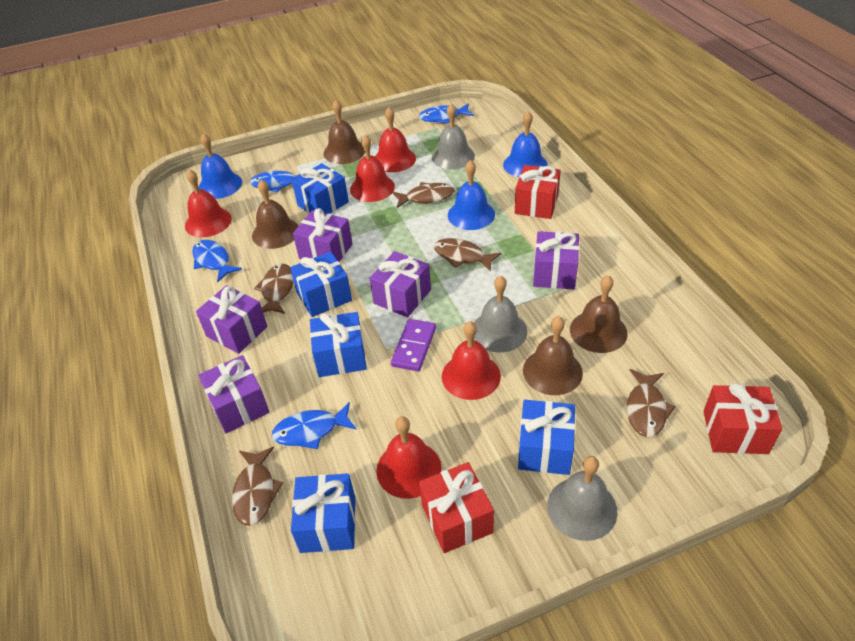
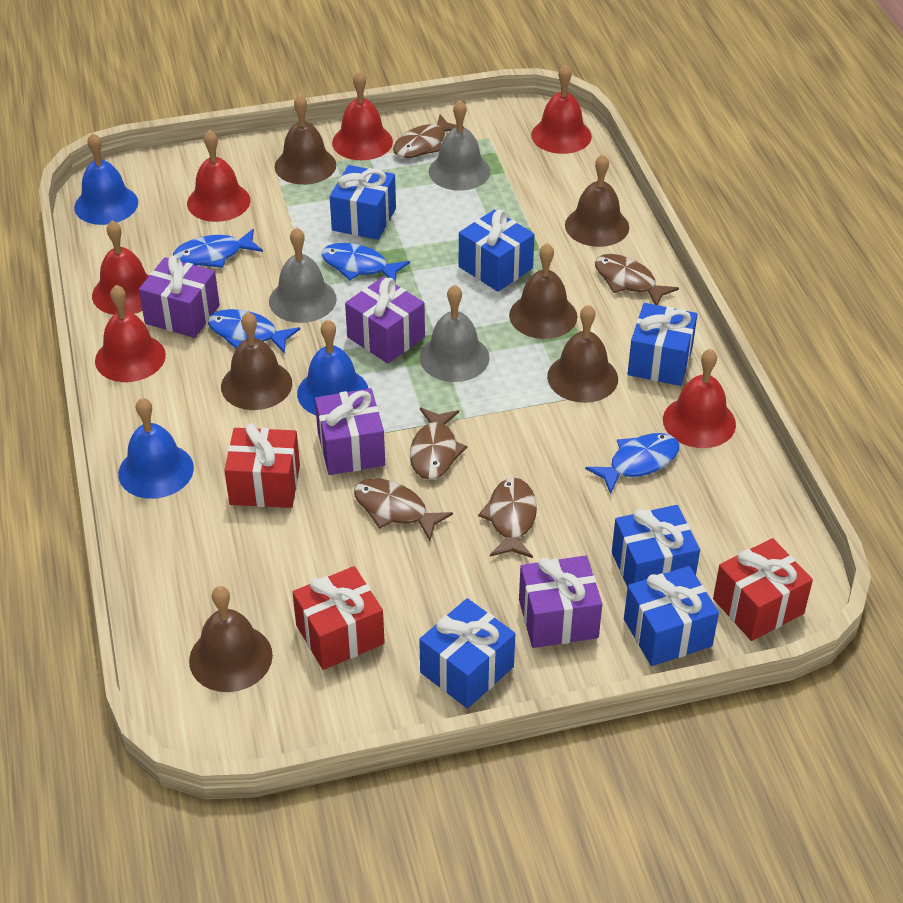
blue gift: [290,252,352,317] [291,473,355,553] [292,163,349,214] [310,312,367,377] [518,400,575,475] = 5 -> [330,165,396,240] [419,598,515,708] [459,210,535,292] [612,505,700,588] [624,566,719,666] [628,303,697,386] = 6
brown bell: [252,179,298,249] [324,100,365,164] [523,316,583,395] [570,275,628,353] = 4 -> [189,586,273,692] [221,312,292,410] [274,95,336,185] [509,243,577,339] [547,305,618,403] [565,154,629,247] = 6
purple domino: [391,319,436,371] = 1 -> none = 0
purple gift: [196,285,268,354] [198,355,270,433] [293,208,353,262] [370,251,431,317] [533,231,579,290] = 5 -> [139,255,220,338] [315,388,385,475] [345,277,425,363] [519,555,602,648] = 4
red bell: [185,169,232,237] [350,135,395,202] [375,107,416,172] [376,417,442,499] [442,321,501,400] = 5 -> [92,220,149,315] [95,285,166,382] [187,130,251,222] [332,71,393,160] [531,65,592,154] [663,349,736,448] = 6

